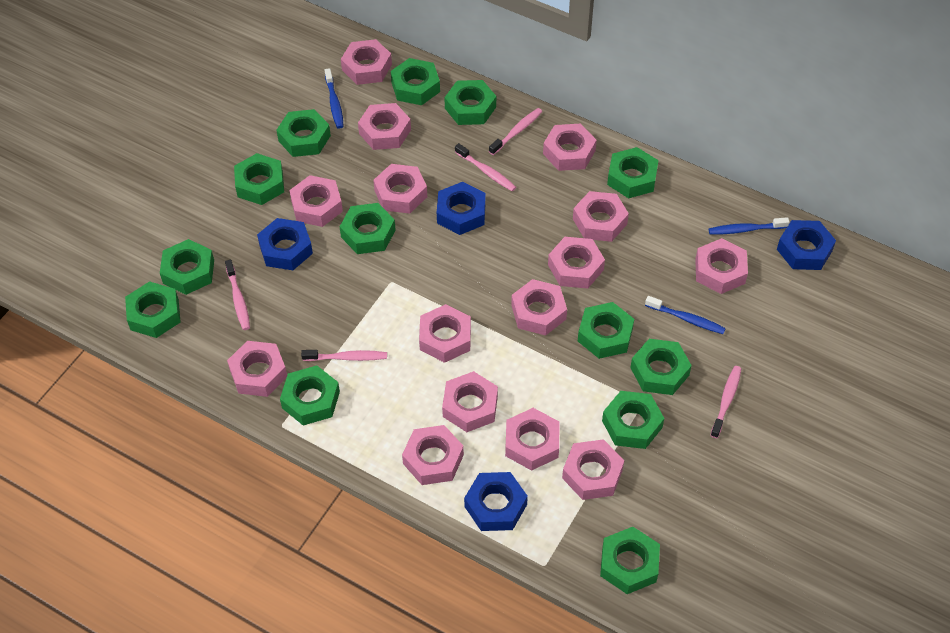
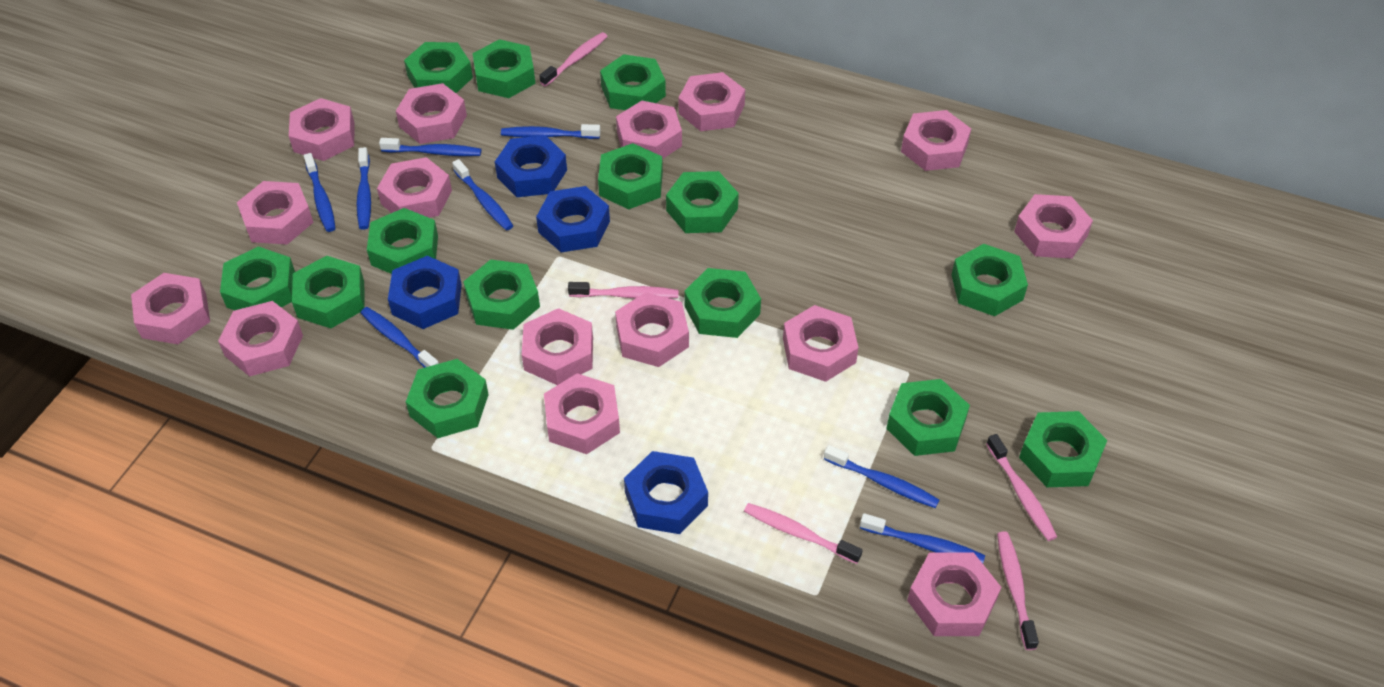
blue toothbrush: [325,68,344,129] [645,296,726,334] [709,217,789,235] = 3 -> [304,153,336,232] [357,147,371,230] [360,307,439,368] [379,138,481,156] [452,159,513,230] [501,124,601,139] [824,445,939,508] [860,513,985,563] = 8
green nut: [125,281,181,338] [160,239,214,295] [234,153,284,205] [276,109,331,157] [280,366,340,425] [340,203,396,254] [391,58,440,105] [444,80,496,125] [578,302,634,359] [600,527,660,594] [602,391,664,449] [607,147,659,198] [630,339,692,395] = 13 -> [220,246,295,310] [292,256,365,328] [367,208,438,274] [404,42,473,93] [406,359,489,438] [463,259,540,330] [473,39,535,98] [598,143,663,209] [600,54,666,110] [666,171,739,233] [684,268,761,338] [886,379,970,456] [952,244,1028,316] [1019,411,1107,487] = 14

